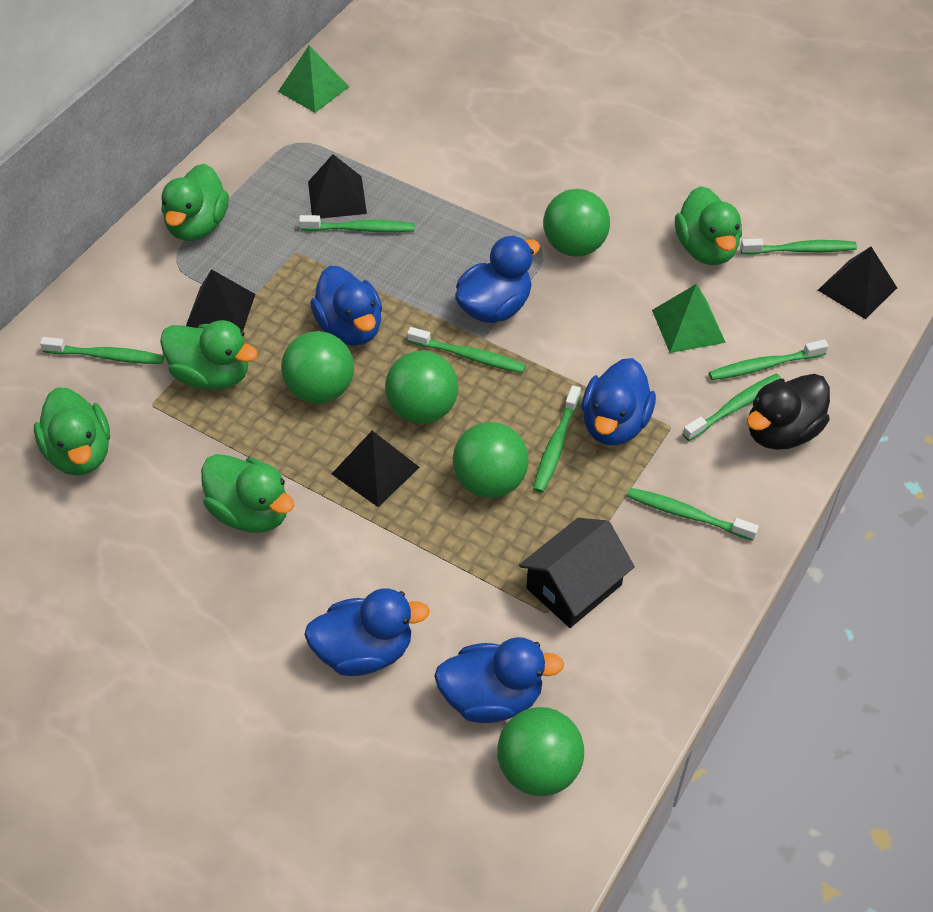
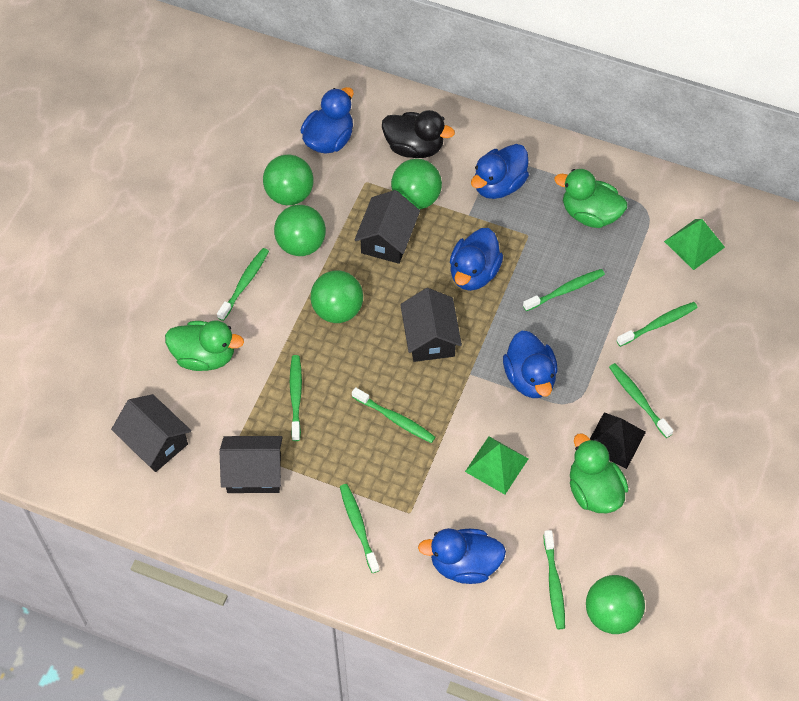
black house: [519,518,635,628] = 1 -> [111,394,191,472] [219,436,283,493] [355,190,420,264] [400,288,462,362] = 4
black pyramid: [186,269,255,331] [308,154,367,219] [332,431,420,507] [818,247,897,319] = 4 -> [590,412,646,469] = 1
green duck: [34,387,110,476] [160,320,258,390] [162,164,229,241] [201,454,294,533] [675,186,742,265] = 5 -> [165,321,244,371] [554,169,627,228] [570,433,629,513] = 3

